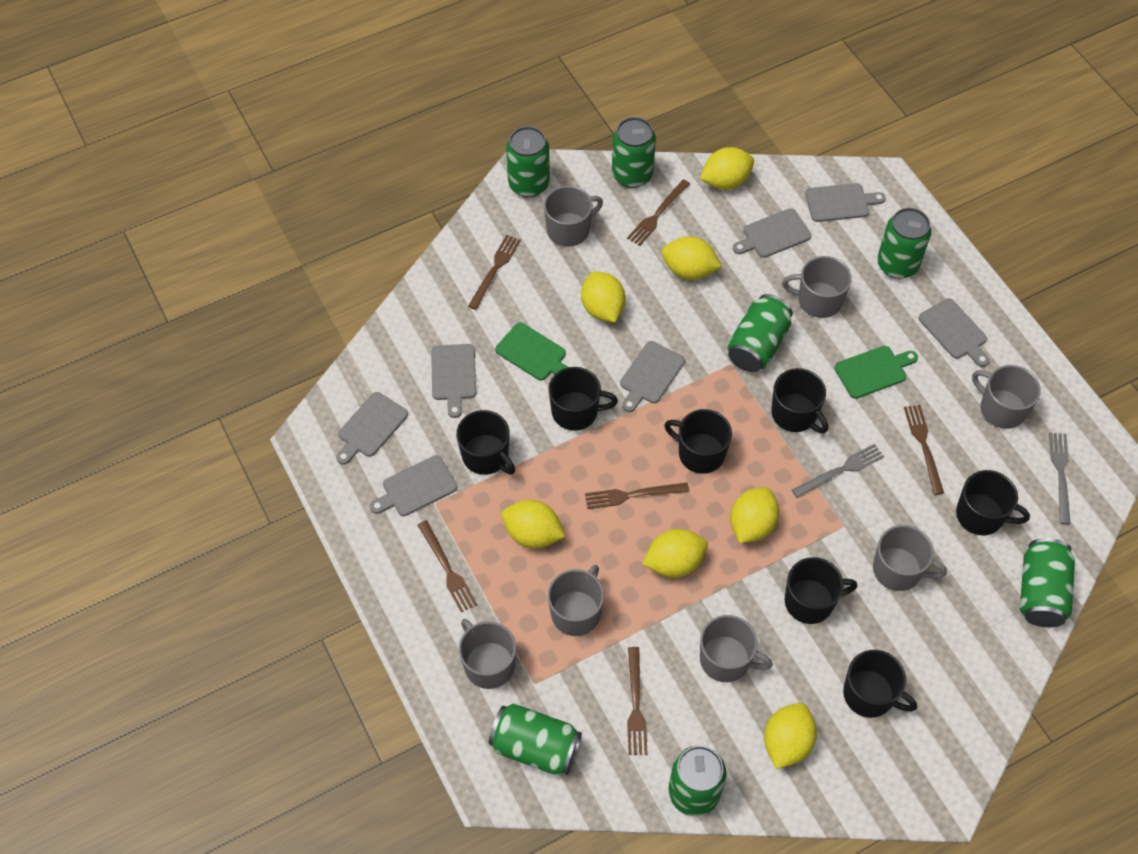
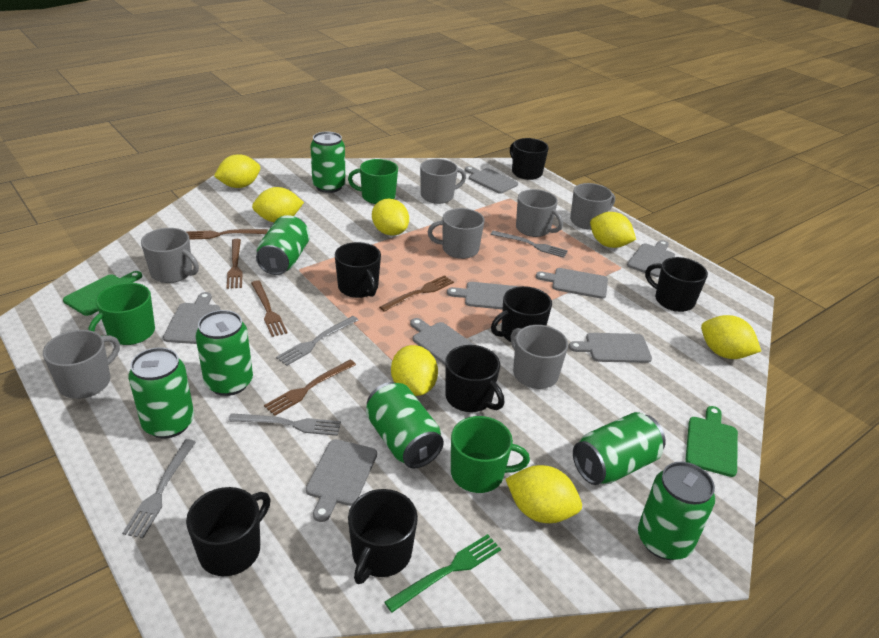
brown fork: [418,520,477,613] [468,235,521,310] [585,483,689,509] [627,179,690,246] [627,647,648,755] [904,405,944,495] = 6 -> [186,229,268,240] [227,239,243,289] [251,280,288,337] [264,360,356,416] [379,275,454,312] = 5
green fork: none = 0 -> [385,534,501,612] = 1
green mug: none = 0 -> [89,283,155,345] [348,159,398,204] [451,416,530,493] = 3
grey cutting board: [336,392,408,465] [370,455,457,516] [431,344,476,418] [620,341,685,412] [733,208,811,258] [805,183,886,222] [919,298,989,367] = 7 -> [163,292,220,344] [306,439,377,522] [410,318,475,365] [447,282,518,310] [465,166,518,194] [536,268,608,299] [569,333,652,363] [627,240,675,277] = 8
grey fork: [792,444,884,498] [1049,432,1070,524] = 2 -> [122,439,196,538] [228,413,341,436] [276,316,359,366] [490,231,568,258] = 4

